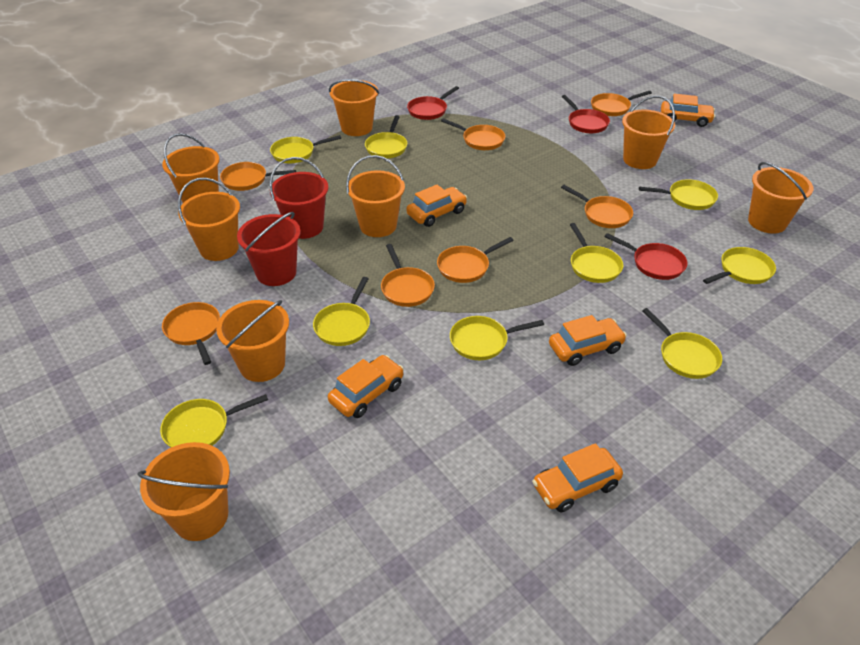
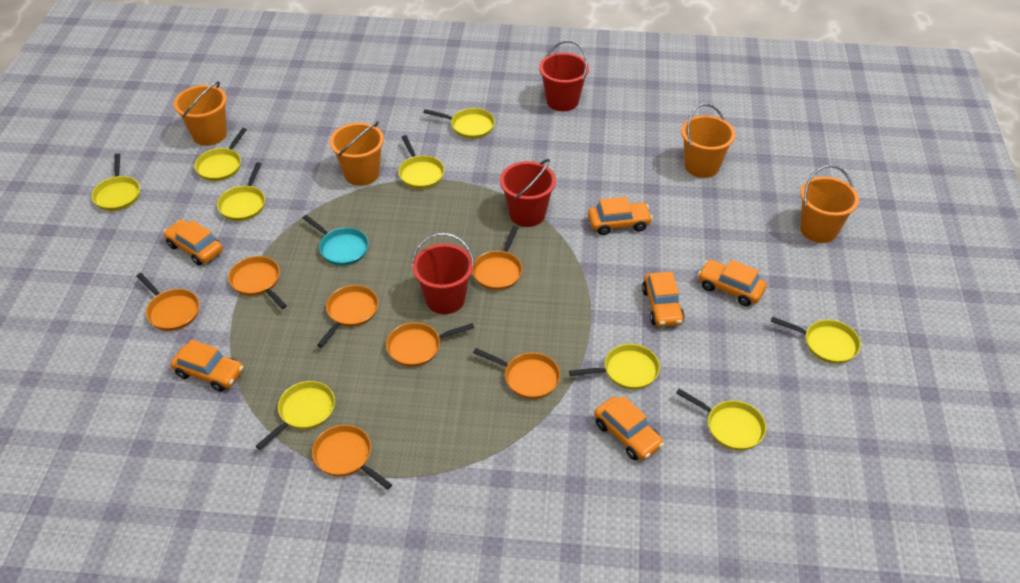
orange bucket: [137,442,230,541] [162,133,220,203] [178,178,240,261] [216,300,289,382] [329,79,379,136] [346,155,405,237] [622,96,675,169] [748,162,813,234] = 8 -> [174,81,227,146] [330,121,384,186] [681,104,735,178] [800,165,859,243] = 4
orange car: [328,355,404,418] [406,185,467,227] [532,443,623,512] [549,315,627,366] [661,94,715,127] = 5 -> [163,220,223,266] [171,340,243,392] [588,197,653,235] [594,396,664,460] [642,272,685,327] [698,260,767,306] = 6
red bucket: [237,212,301,286] [269,157,329,239] = 2 -> [411,233,475,314] [500,159,556,227] [539,41,589,111] = 3
red pan: [407,86,459,120] [562,95,610,133] [605,233,688,280] = 3 -> none = 0
turquoise pan: none = 0 -> [303,215,369,266] = 1

